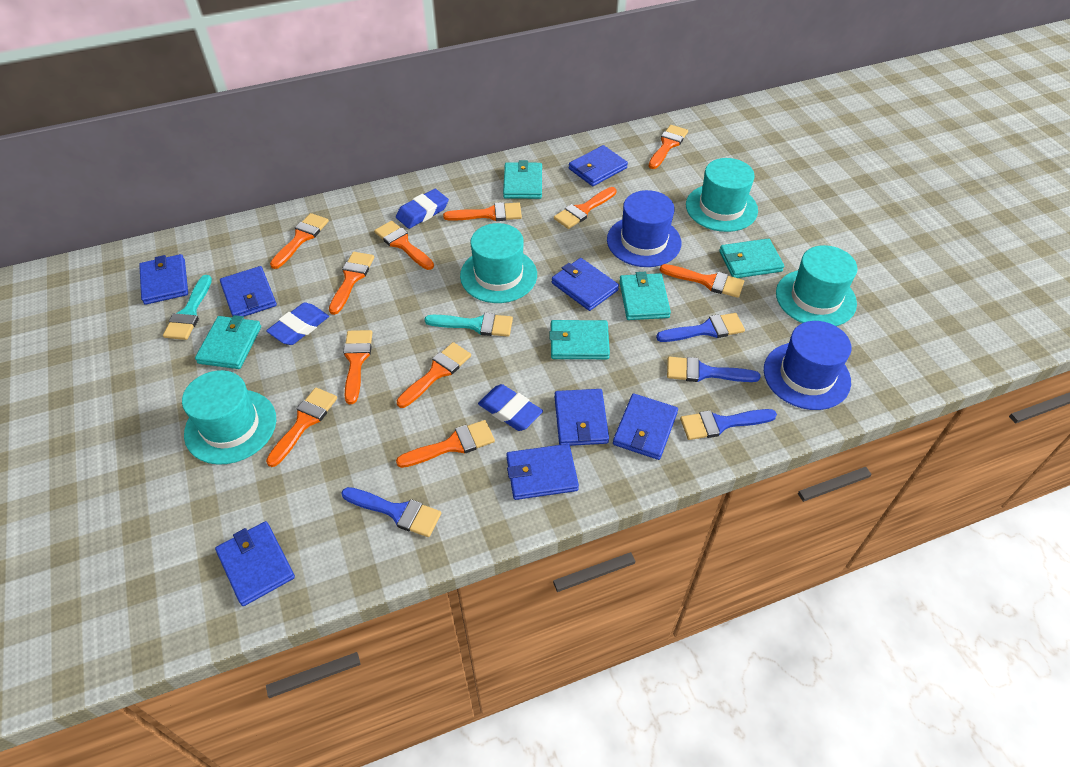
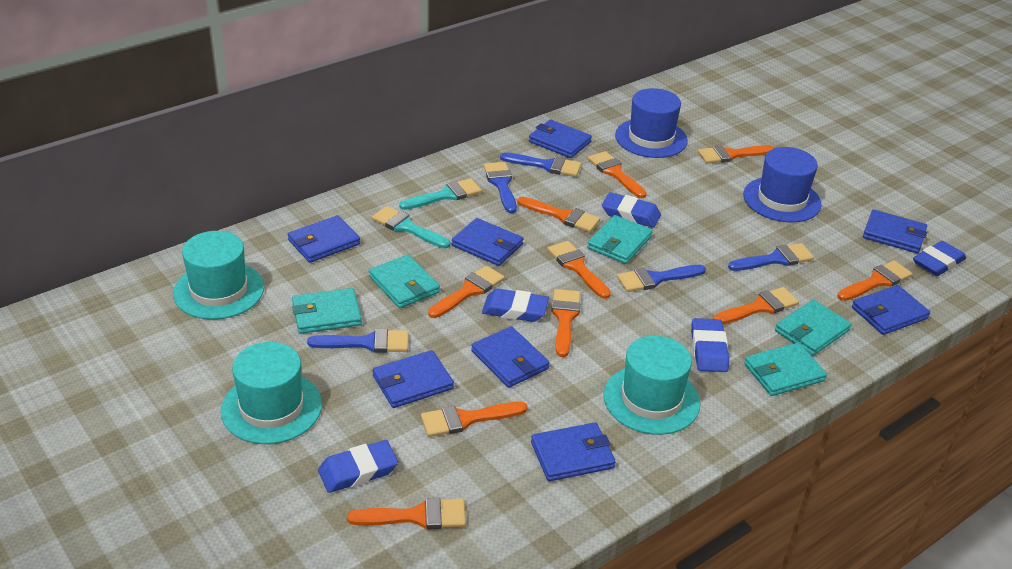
blue brush: [341,487,441,537] [656,313,745,342] [667,357,761,382] [680,409,777,440] = 4 -> [307,329,409,353] [483,162,517,213] [500,152,581,177] [617,265,706,292] [728,243,814,271] = 5
blue eraser: [266,302,329,345] [396,189,449,229] [478,384,543,431] = 3 -> [318,440,398,493] [482,289,549,322] [602,192,661,228] [691,318,729,372] [913,241,966,276] = 5
orange brush: [266,387,337,467] [270,213,329,269] [329,252,374,315] [343,330,372,404] [374,221,434,270] [396,342,471,408] [396,420,495,468] [443,202,522,221] [554,187,617,229] [648,125,688,169] [660,264,744,298] = 11 -> [347,498,466,529] [421,402,528,437] [428,265,505,318] [517,197,600,232] [547,241,611,299] [552,289,580,357] [588,151,647,198] [698,145,774,164] [713,287,799,324] [837,260,913,301] = 10
turquoise hat: [182,370,276,465] [460,223,537,303] [686,158,758,232] [776,245,858,326] = 4 -> [173,231,264,319] [221,342,322,444] [603,335,700,435] = 3

